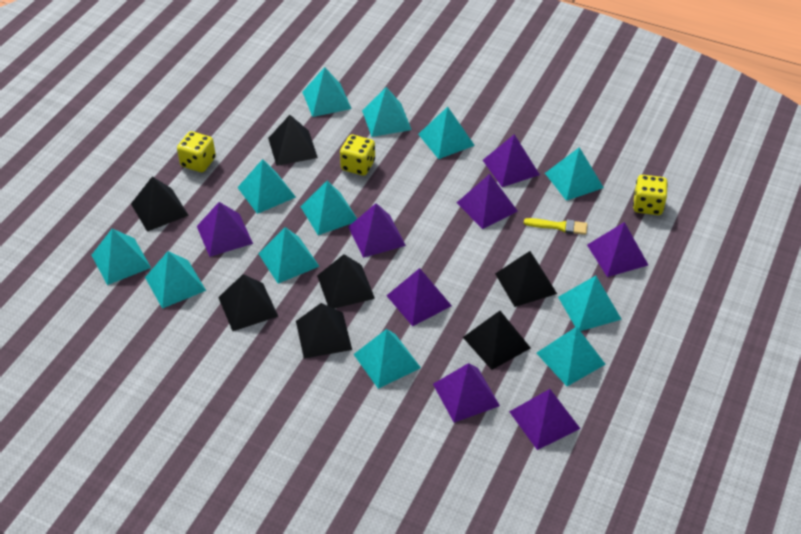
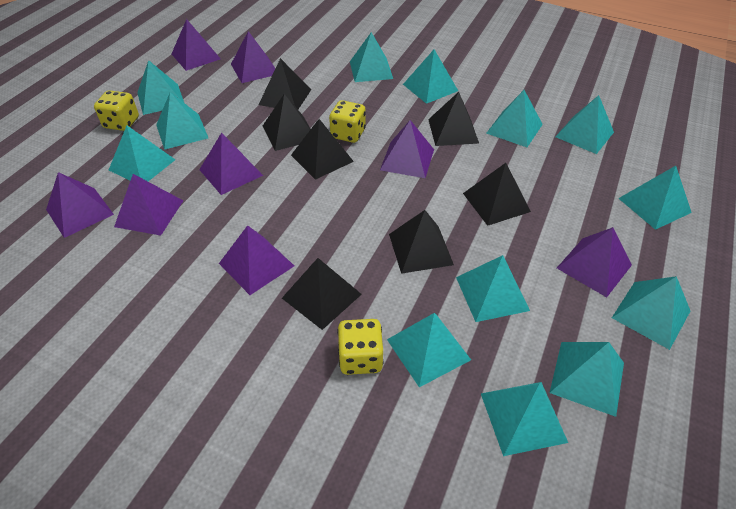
turquoise pyramid: [91,228,151,285] [145,251,206,309] [237,159,296,214] [258,227,320,284] [300,181,357,235] [303,67,352,117] [354,329,421,389] [362,87,412,137] [418,107,475,159] [537,326,606,386] [545,147,604,201] [558,276,622,331] = 12 -> [109,125,175,181] [137,60,184,115] [156,92,208,150] [350,32,393,82] [387,313,471,387] [403,49,458,104] [456,255,530,322] [481,382,568,456] [486,90,543,147] [550,342,624,417] [555,95,614,154] [612,276,690,350] [618,166,692,230] = 13
yellow brush: [524,218,587,235] = 1 -> none = 0

